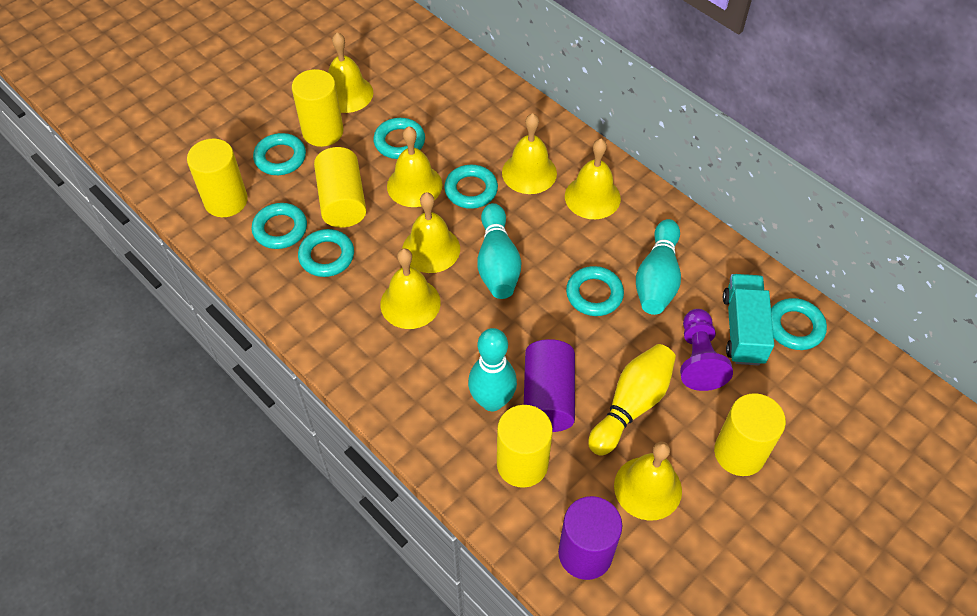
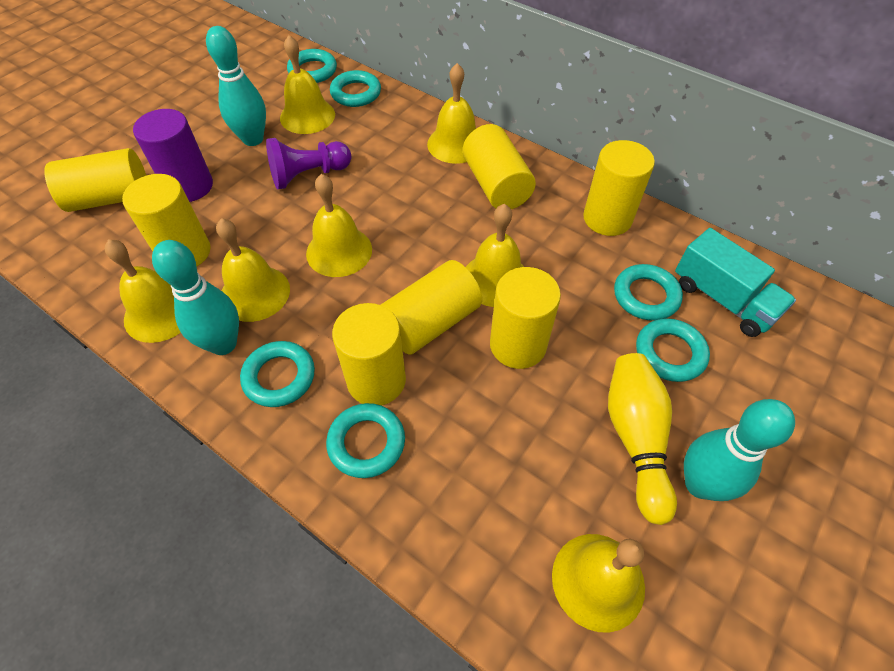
purple cylinder: [524,339,575,432] [558,496,622,580] = 2 -> [133,109,213,202] = 1
turquoise ring: [252,203,307,249] [253,133,306,175] [298,229,354,277] [373,118,425,159] [444,165,498,209] [566,266,624,316] [771,298,827,350] = 7 -> [240,341,315,407] [287,49,337,83] [326,403,405,478] [330,70,381,107] [614,264,683,321] [636,318,710,382] = 6
yellow cylinder: [187,139,248,217] [292,69,344,147] [314,147,367,228] [497,405,553,488] [714,393,786,476] = 5 -> [44,148,146,212] [122,174,211,266] [332,303,406,405] [381,260,482,355] [463,124,536,209] [490,267,561,369] [583,140,655,236] = 7

